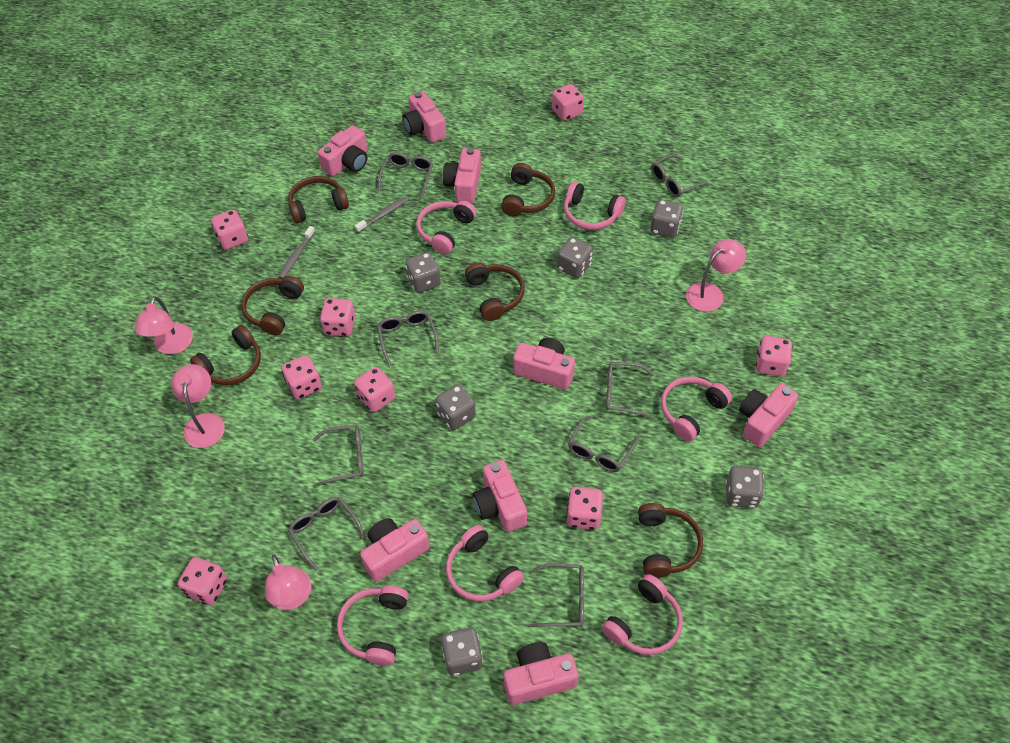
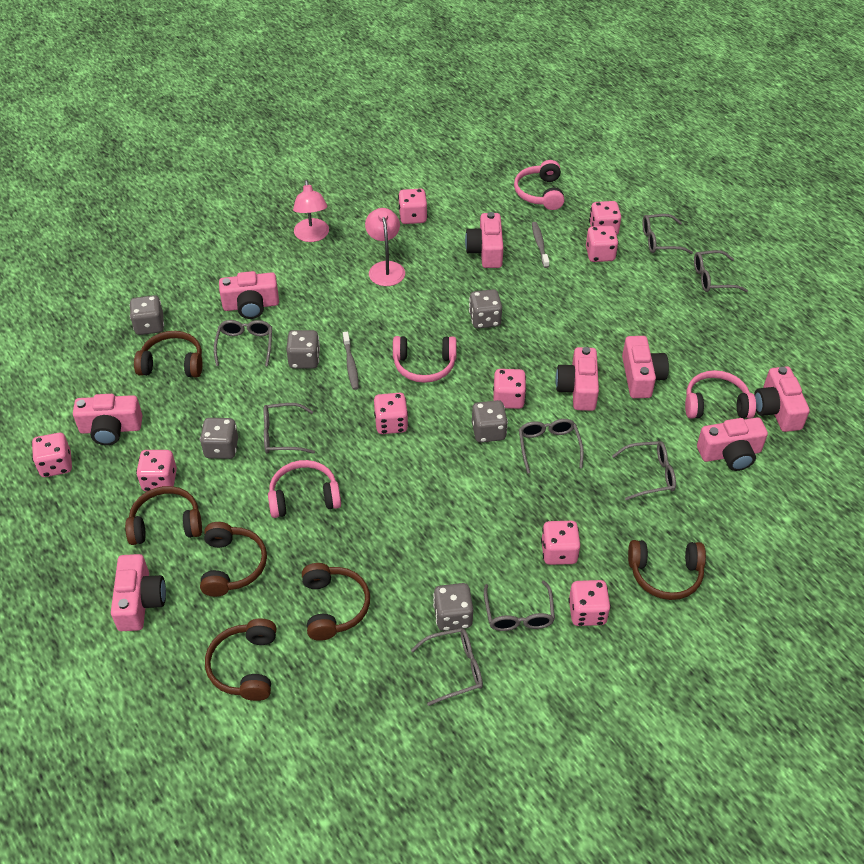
pink dice: [178,557,227,605] [211,210,248,250] [282,355,322,399] [320,298,355,336] [354,367,395,412] [552,84,584,121] [566,487,603,530] [756,336,792,377] = 8 -> [32,433,72,477] [136,450,177,491] [374,393,408,434] [398,188,428,224] [493,369,526,409] [541,521,580,565] [568,580,611,626] [586,226,619,262] [589,201,621,235] = 9
pink headphones: [337,586,409,666] [416,201,477,254] [446,525,524,602] [564,182,625,230] [602,574,683,655] [661,377,732,441] = 6 -> [268,460,341,518] [393,336,457,383] [514,160,564,210] [685,370,756,419] = 4
pink lamp: [135,296,193,354] [171,364,225,448] [265,555,311,610] [686,239,746,312] = 4 -> [293,180,329,242] [365,208,405,286] = 2

